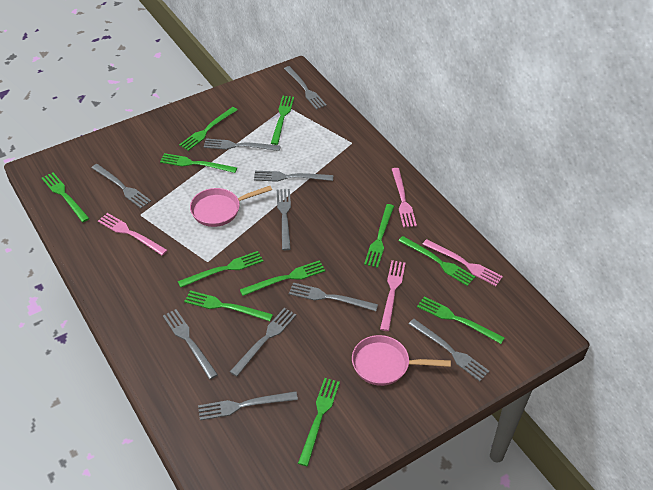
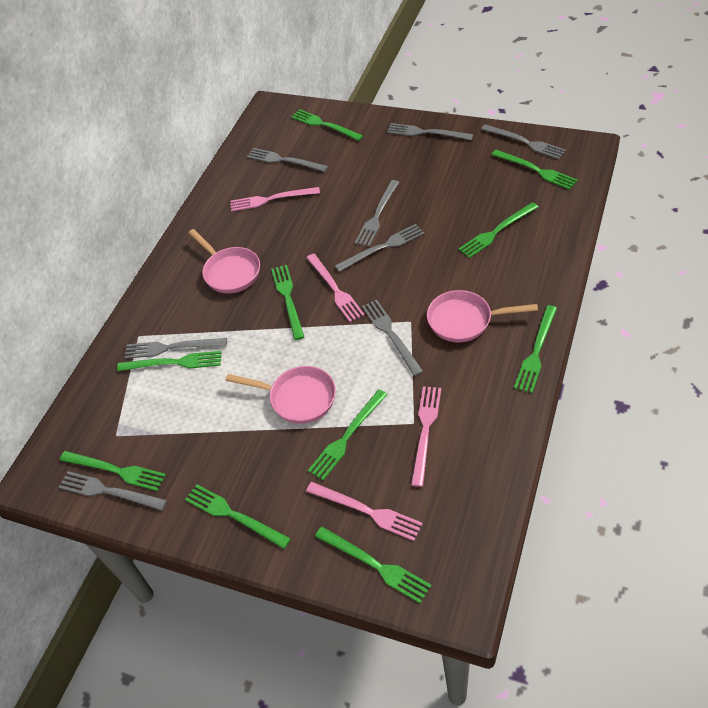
green fork: [42,172,90,222] [160,153,237,173] [178,251,264,288] [179,107,237,151] [184,290,273,321] [240,260,325,296] [271,96,294,145] [298,378,340,466] [364,204,394,268] [398,236,475,286] [417,296,505,344] = 11 -> [60,451,166,491] [117,351,222,371] [185,484,291,549] [271,265,304,340] [291,109,363,141] [308,389,388,480] [315,527,431,603] [458,202,538,258] [491,150,578,190] [514,305,557,393] = 10
grey fork: [92,164,151,208] [163,309,218,379] [198,391,298,420] [204,138,281,151] [230,308,296,377] [254,171,333,182] [277,189,291,250] [284,66,327,110] [289,283,378,311] [409,319,490,381] = 10 -> [59,471,167,511] [124,338,227,359] [247,148,328,172] [335,224,424,272] [355,180,399,247] [362,300,424,376] [387,123,473,140] [481,124,566,159] = 8
pink pan: [190,186,272,227] [352,335,451,386] = 2 -> [188,229,260,294] [226,366,336,424] [427,290,538,342] = 3

